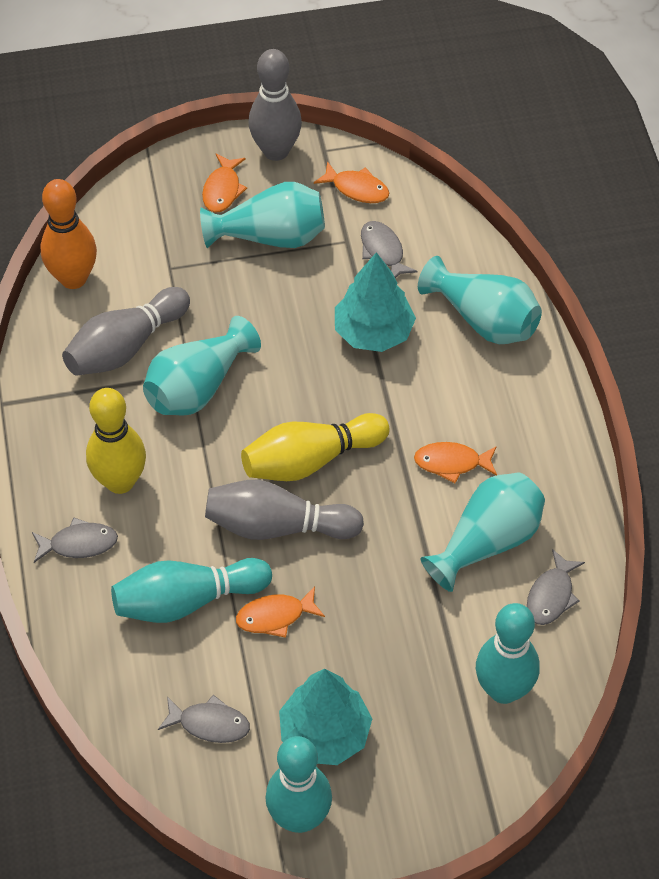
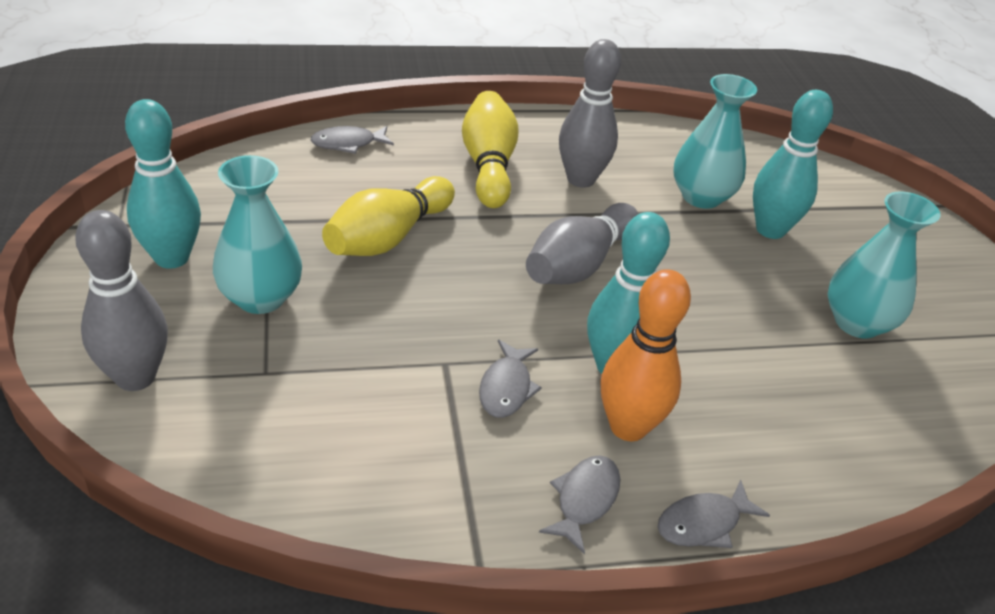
orange fish: [202,154,247,213] [236,586,325,638] [314,161,389,203] [414,442,497,483] = 4 -> none = 0
turquoise tree: [279,669,372,765] [335,252,416,352] = 2 -> none = 0
turquoise vase: [143,316,261,416] [200,182,325,248] [418,256,542,344] [420,472,545,592] = 4 -> [213,155,302,314] [673,74,757,209] [828,191,941,338] = 3

